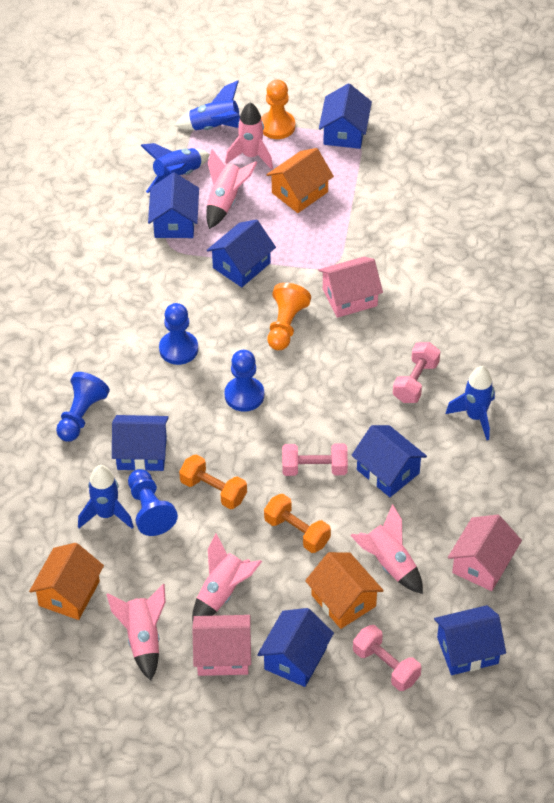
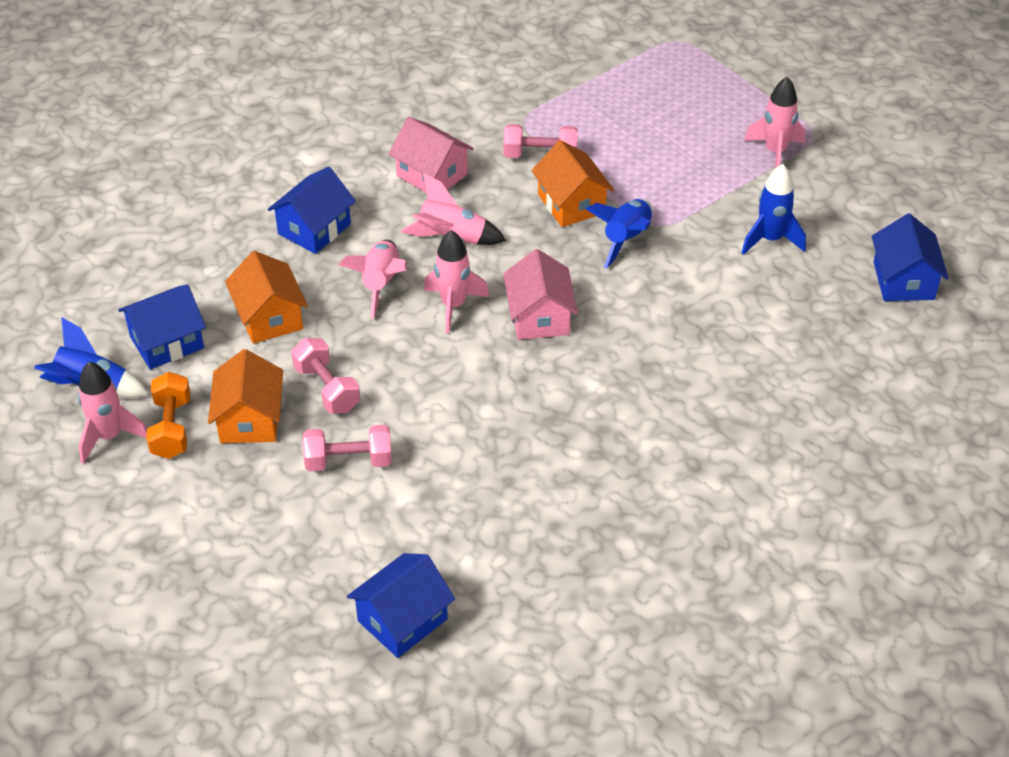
blue house: [112,415,169,471] [148,172,199,238] [206,219,276,287] [257,608,334,687] [319,83,372,149] [351,425,427,497] [434,605,506,675] = 7 -> [118,284,206,370] [268,167,356,254] [347,553,455,658] [872,213,949,301] = 4
blue pawn: [56,372,110,442] [128,469,178,536] [159,303,198,365] [225,350,264,412] = 4 -> none = 0
blue rocket: [78,465,134,529] [140,143,210,193] [174,80,240,130] [446,366,495,440] = 4 -> [34,317,149,398] [586,199,652,269] [742,164,806,255] = 3
orange dumbbell: [179,454,247,509] [264,494,331,553] = 2 -> [146,372,190,459] = 1
orange pawn: [261,79,295,139] [268,283,311,350] = 2 -> none = 0
pink house: [192,615,251,676] [319,257,383,318] [448,515,522,591] = 3 -> [389,117,474,193] [503,249,578,340] = 2

